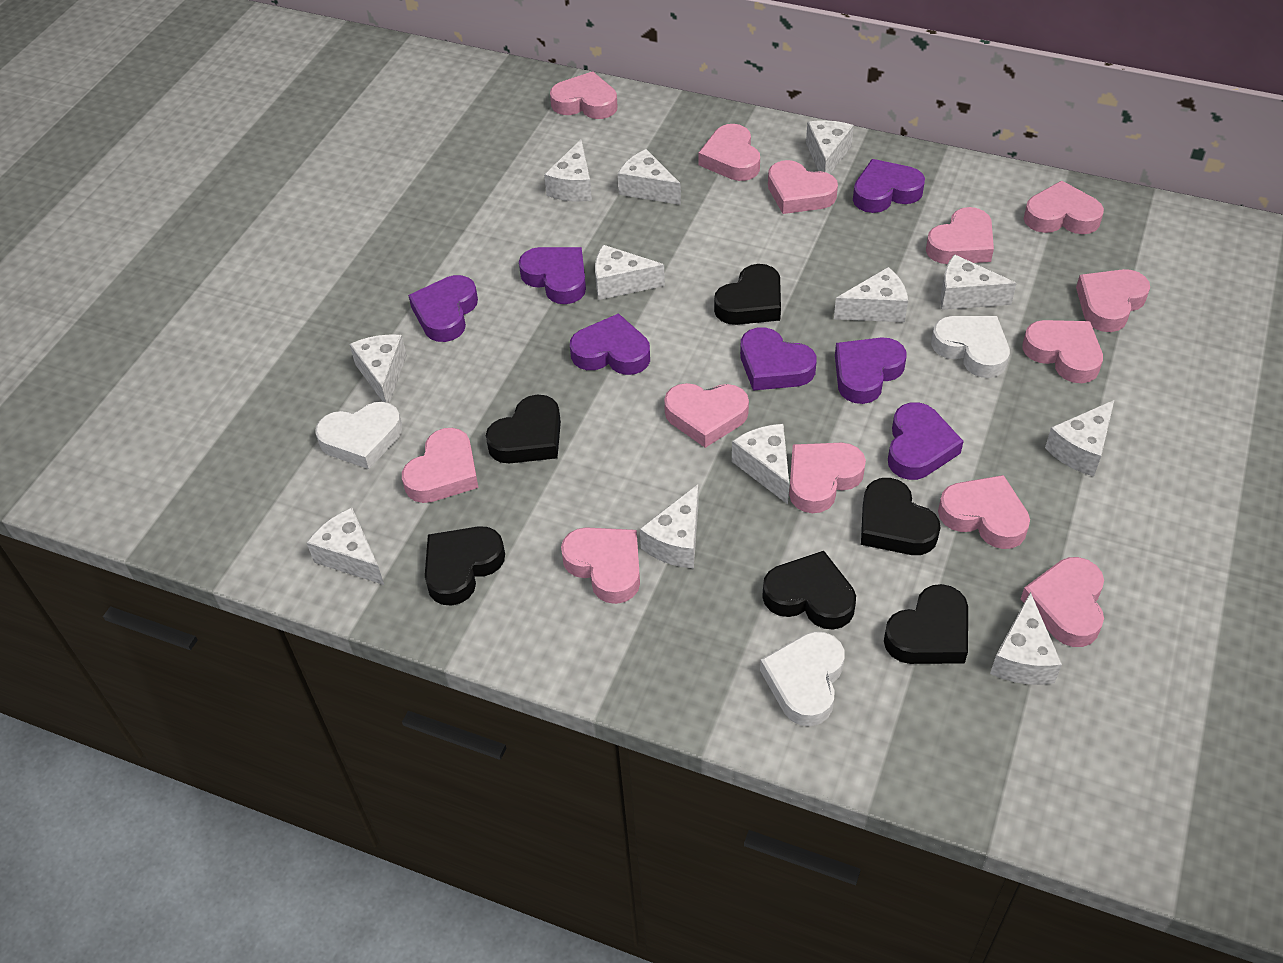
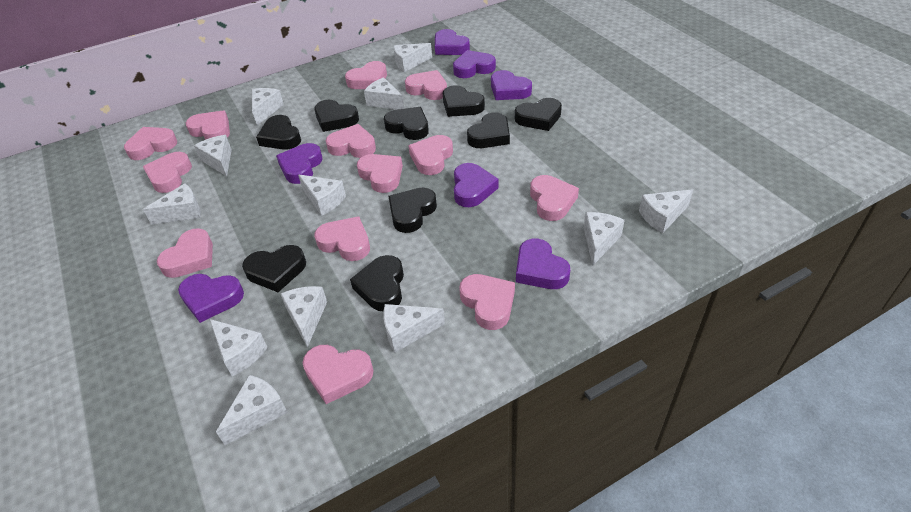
black heart: [425,526,505,606] [486,394,561,463] [714,264,781,325] [762,551,856,630] [861,478,940,555] [884,584,968,664] = 6 -> [242,245,306,292] [256,115,301,150] [314,100,359,132] [350,255,404,311] [384,107,429,140] [388,188,437,233] [443,85,485,117] [467,112,510,148] [515,98,562,131] = 9
white heart: [315,402,402,469] [760,631,845,726] [931,316,1010,378] = 3 -> none = 0

